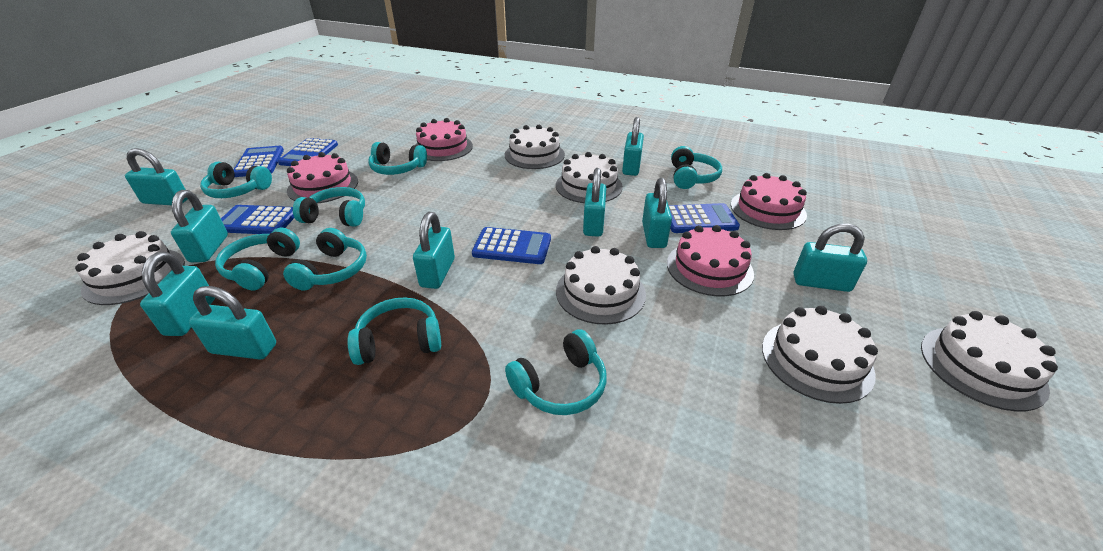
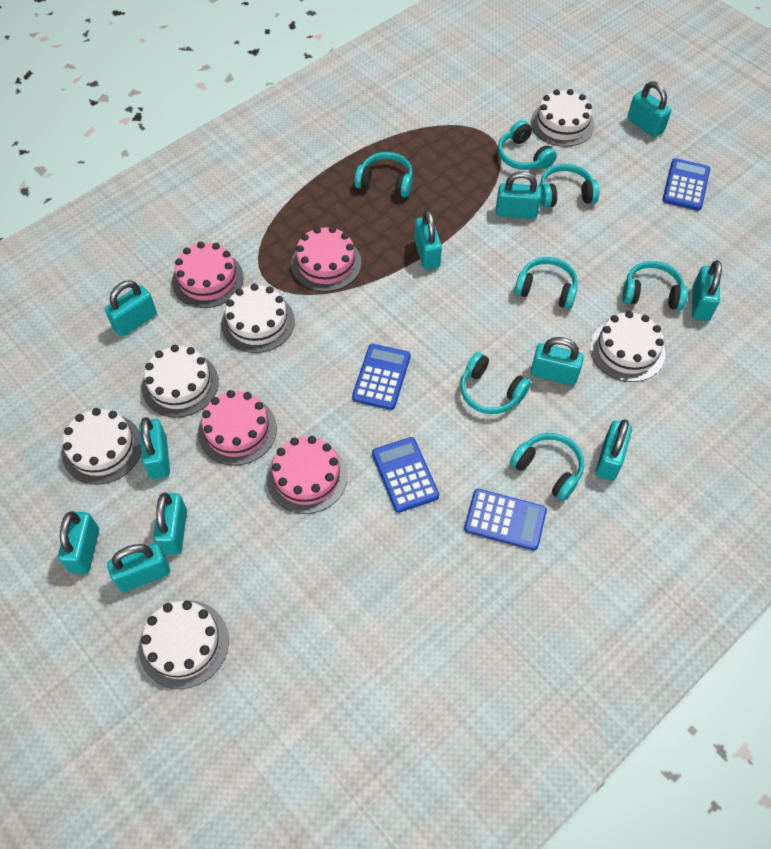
blue calculator: [221,205,294,234] [233,146,284,177] [278,138,338,166] [472,227,551,264] [668,203,740,233] = 5 -> [352,344,411,410] [372,437,439,513] [464,489,547,551] [662,158,710,211] = 4
turquoise headphones: [200,162,272,198] [215,228,300,290] [283,228,367,290] [293,187,365,227] [348,297,441,365] [368,142,427,175] [505,329,607,415] [671,146,722,189] = 8 -> [355,152,413,198] [460,352,531,414] [498,120,557,170] [510,433,584,501] [514,257,578,309] [540,164,600,208] [623,261,688,310] = 7
turquoise padlock: [125,148,188,205] [140,252,215,336] [171,190,228,262] [189,286,276,360] [413,212,455,289] [583,168,607,237] [622,117,644,176] [642,178,672,248] [793,223,867,292] = 9 -> [58,511,99,574] [105,280,157,337] [107,543,170,592] [139,417,170,479] [153,492,187,555] [415,210,442,270] [496,171,541,219] [531,337,584,385] [596,419,632,481] [627,81,671,138] [692,260,722,321] = 11

